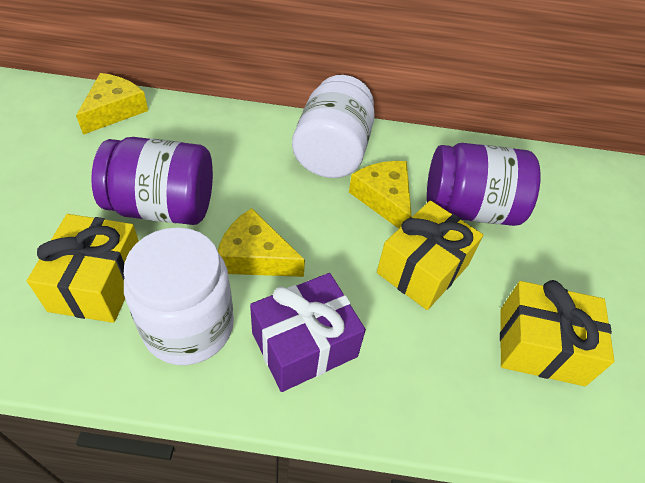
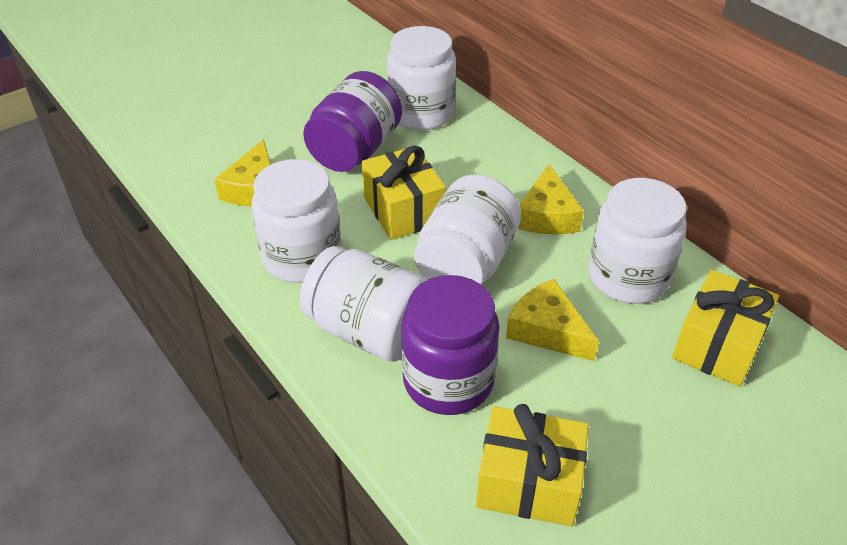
purple gift: [250,273,366,392] = 1 -> none = 0
white jar: [124,227,234,365] [292,75,375,178] = 2 -> [251,159,341,283] [300,246,428,362] [387,26,456,130] [414,175,521,285] [588,178,687,304] = 5

